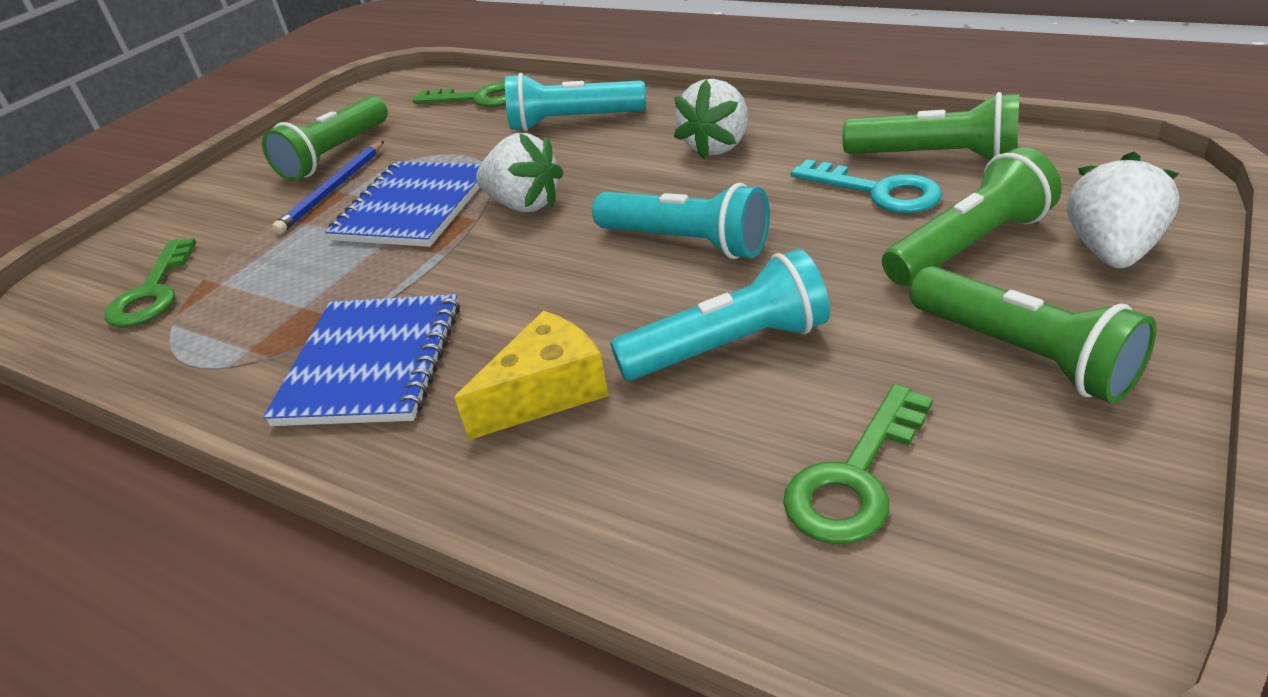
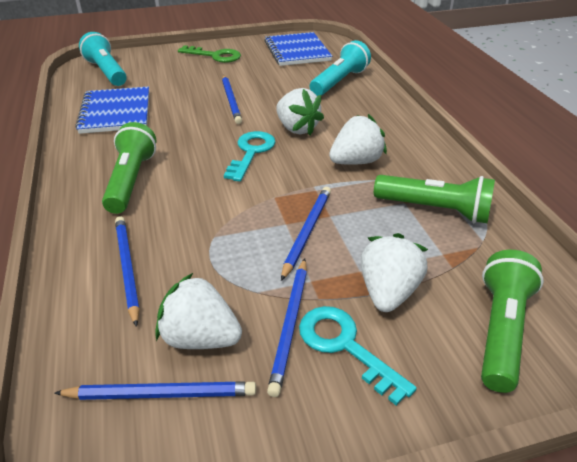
blue pencil: [272,141,384,234] = 1 -> [54,381,256,400] [115,216,140,327] [222,75,242,124] [267,258,307,397] [281,187,331,281] = 5
green flashlight: [262,96,388,181] [842,92,1019,160] [882,147,1061,286] [910,266,1157,404] = 4 -> [102,122,157,214] [374,175,495,223] [481,250,544,393] = 3
green key: [105,238,197,327] [412,82,506,107] [783,384,933,544] = 3 -> [178,45,241,63] = 1
turquoise flashlight: [505,73,646,131] [592,183,770,259] [610,249,830,381] = 3 -> [79,32,127,86] [310,40,371,96] = 2
turquoise key: [791,159,943,213] = 1 -> [224,131,276,182] [299,306,417,406] = 2
white strawberry: [476,133,564,212] [674,79,748,159] [1067,152,1179,268] = 3 -> [155,273,242,349] [276,88,324,135] [329,114,387,165] [361,233,428,312] = 4
yellow cheese: [454,311,609,440] = 1 -> none = 0

